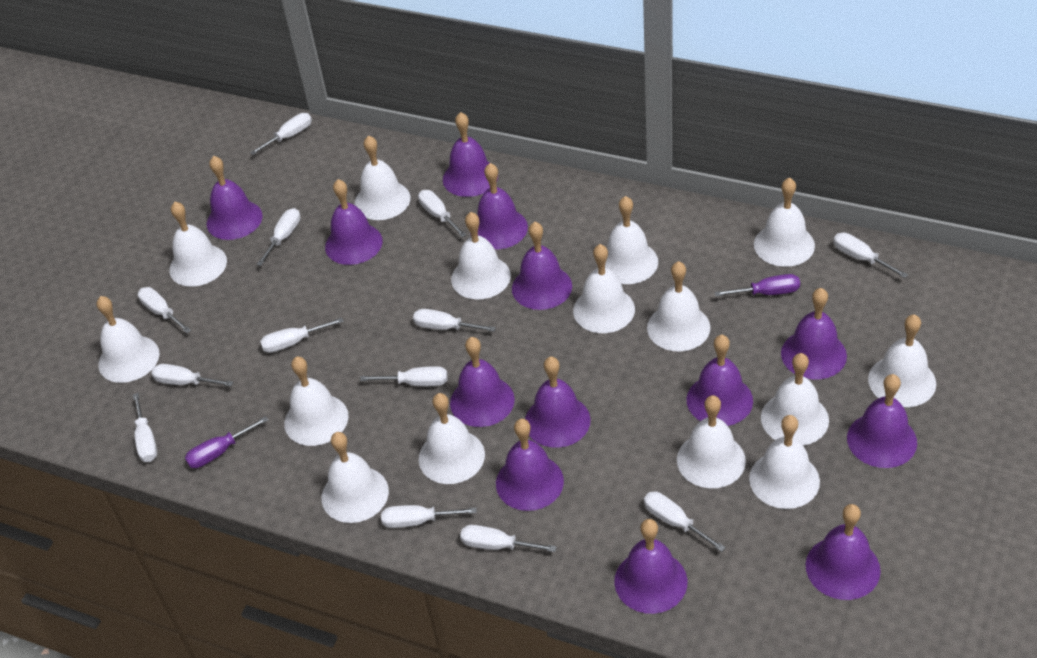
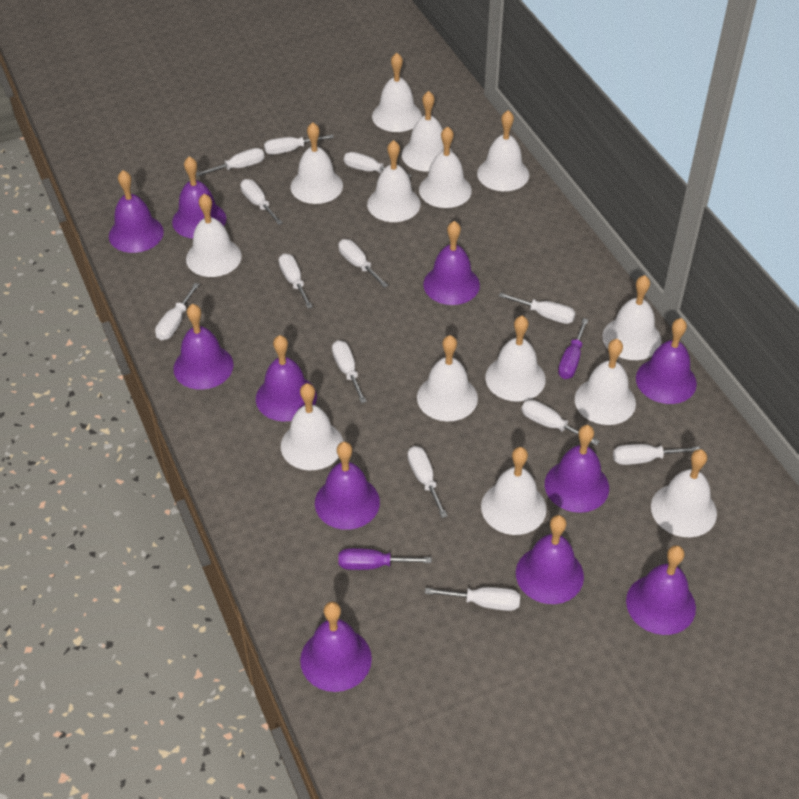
purple bell: [207,156,263,240] [325,179,383,265] [443,112,498,197] [450,337,515,427] [470,163,528,249] [496,419,564,511] [512,222,572,310] [525,357,591,448] [614,519,687,614] [686,335,753,426] [781,288,847,380] [806,504,881,600] [847,374,917,468] = 13 -> [109,170,164,253] [172,156,226,239] [173,304,234,390] [256,335,317,422] [300,602,372,692] [315,442,380,530] [423,221,480,305] [516,515,584,604] [545,425,609,513] [626,545,696,635] [636,318,697,404] = 11
white bell: [96,296,159,383] [169,202,227,287] [284,357,349,446] [322,432,389,523] [355,135,411,220] [419,393,485,484] [451,212,511,299] [573,244,635,333] [605,196,658,284] [647,261,710,352] [677,395,746,488] [749,415,820,509] [754,178,815,267] [761,353,829,445] [868,314,936,407] = 15 -> [186,194,242,277] [281,383,343,470] [291,122,343,204] [367,140,420,222] [372,53,422,132] [402,91,452,172] [417,335,478,422] [419,126,472,208] [477,110,529,191] [481,447,547,535] [485,316,546,402] [575,339,636,425] [603,275,662,360] [651,449,717,537] = 14

